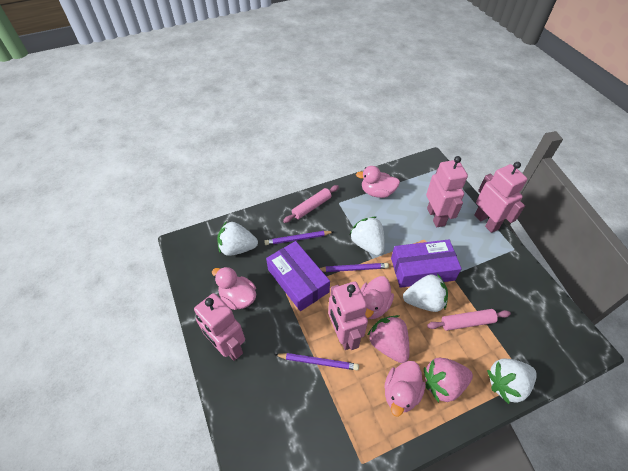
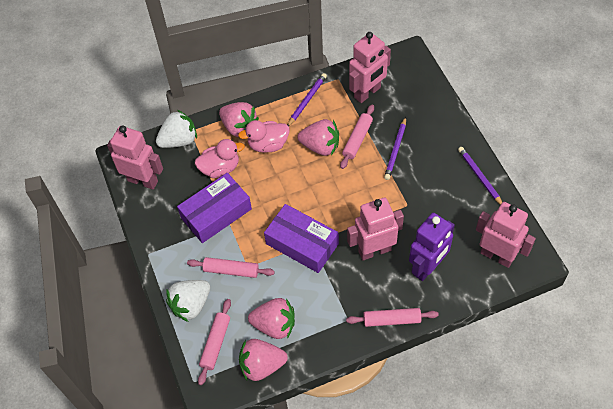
pink duck: [212,267,256,310] [356,166,400,198] [360,276,394,319] [384,361,426,417] = 4 -> [195,139,245,178] [238,120,290,153] = 2
pink rolling pin: [283,185,339,223] [427,309,511,331] = 2 -> [187,257,275,278] [198,299,231,385] [340,104,374,169] [346,308,439,327] = 4
pink strawberry: [367,315,409,363] [424,358,473,403] = 2 -> [219,102,259,137] [239,339,288,381] [248,298,295,339] [298,119,339,156] = 4
purple robot: none = 0 -> [409,213,455,281] = 1
white strawberry: [217,221,258,256] [350,217,385,256] [403,274,448,312] [487,359,537,404] = 4 -> [156,110,197,148] [166,280,210,322] = 2

